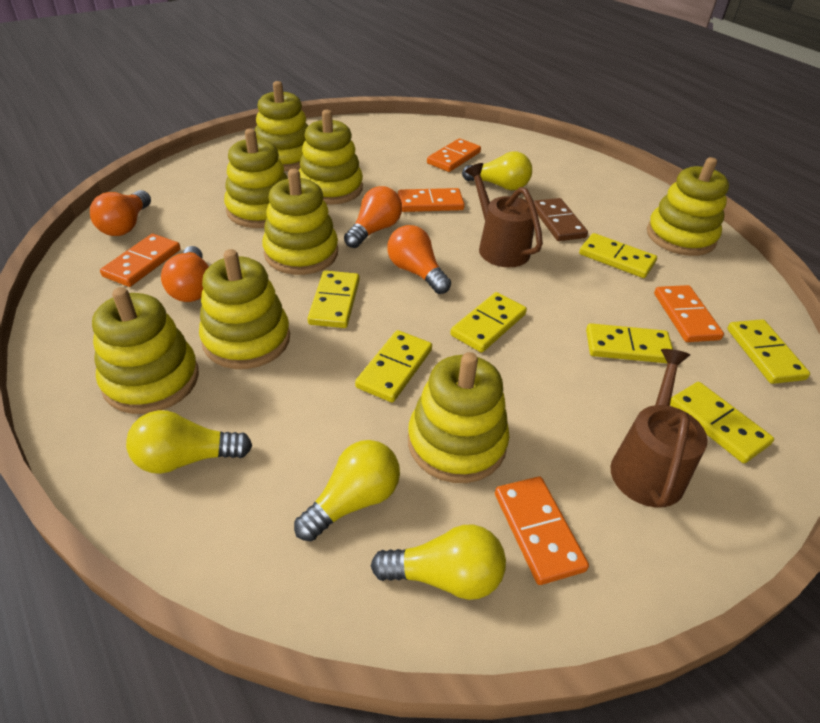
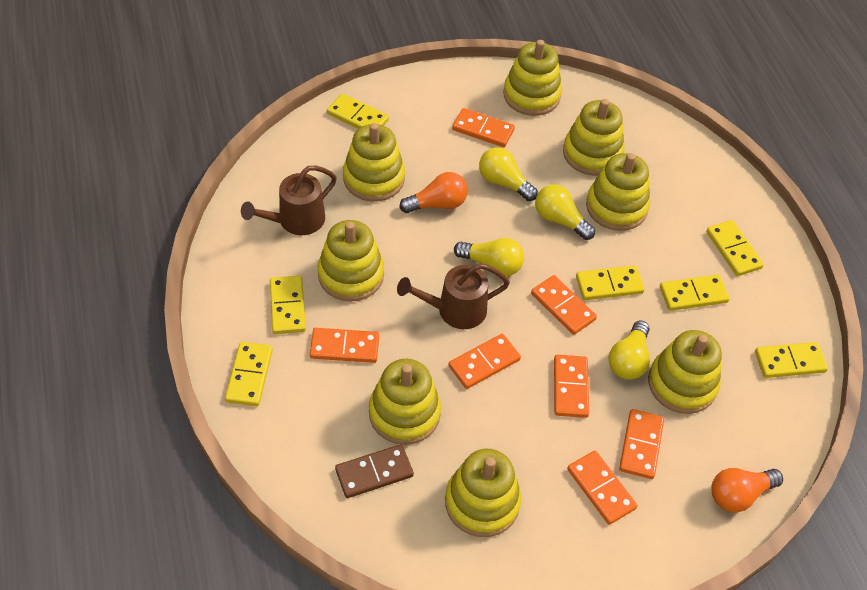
orange domino: [100,234,181,287] [398,188,465,212] [427,138,481,172] [495,477,589,585] [654,285,724,342] = 5 -> [310,328,379,363] [448,334,521,389] [452,108,515,147] [531,275,597,335] [554,355,589,418] [567,451,637,525] [619,409,664,479] = 7
orange light bulb: [90,190,151,236] [161,246,209,302] [344,186,402,248] [387,225,451,294] = 4 -> [399,172,468,213] [711,468,783,513] = 2

